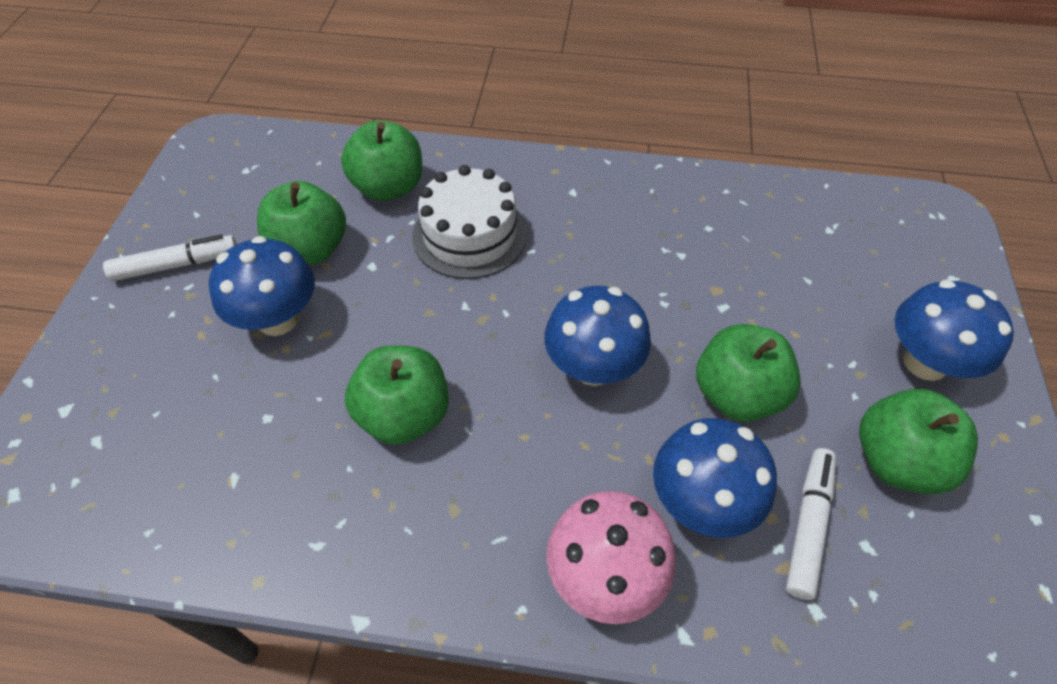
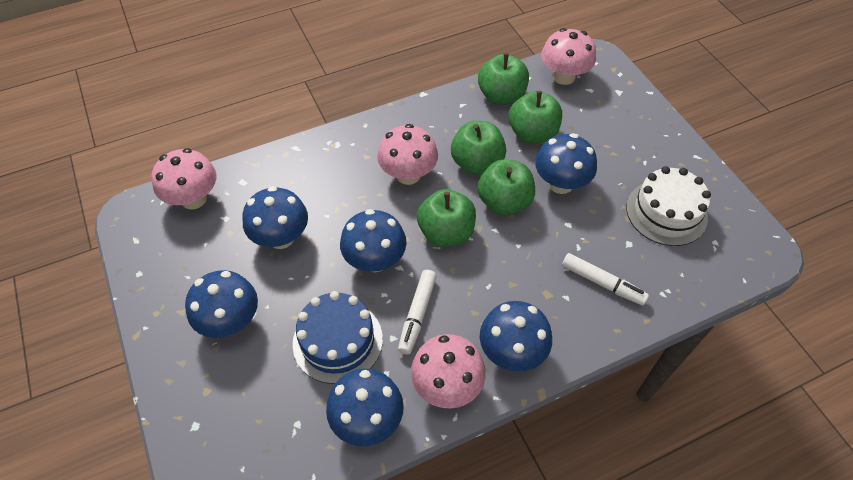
blue cake: none = 0 -> [293,291,383,384] = 1
blue mushroom: [209,236,315,336] [544,286,651,386] [653,418,777,538] [895,280,1014,381] = 4 -> [185,270,258,338] [242,186,308,249] [326,369,404,446] [340,209,407,272] [480,301,552,372] [535,133,597,194] = 6
pink mushroom: [546,491,676,624] = 1 -> [151,148,216,210] [377,124,438,185] [411,334,486,409] [541,28,596,85] = 4

